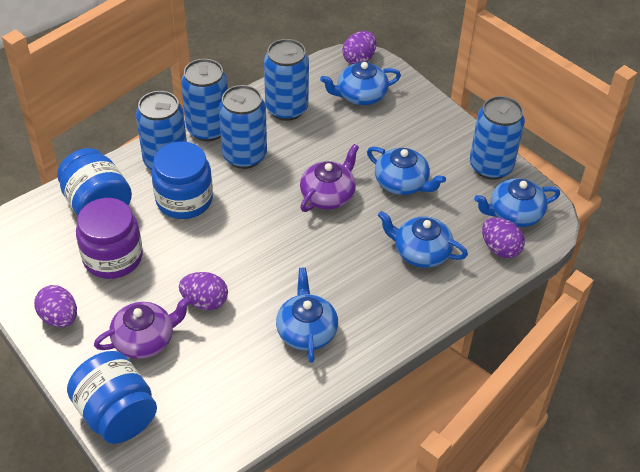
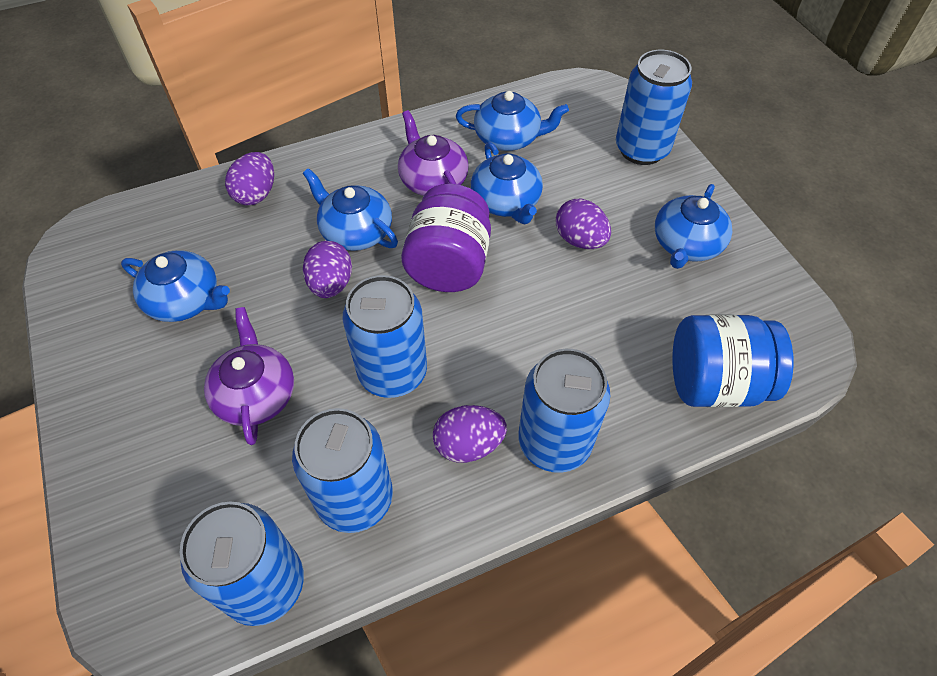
blue jar: [57,148,132,216] [67,351,157,444] [151,141,213,219] = 3 -> [672,315,794,407] = 1

